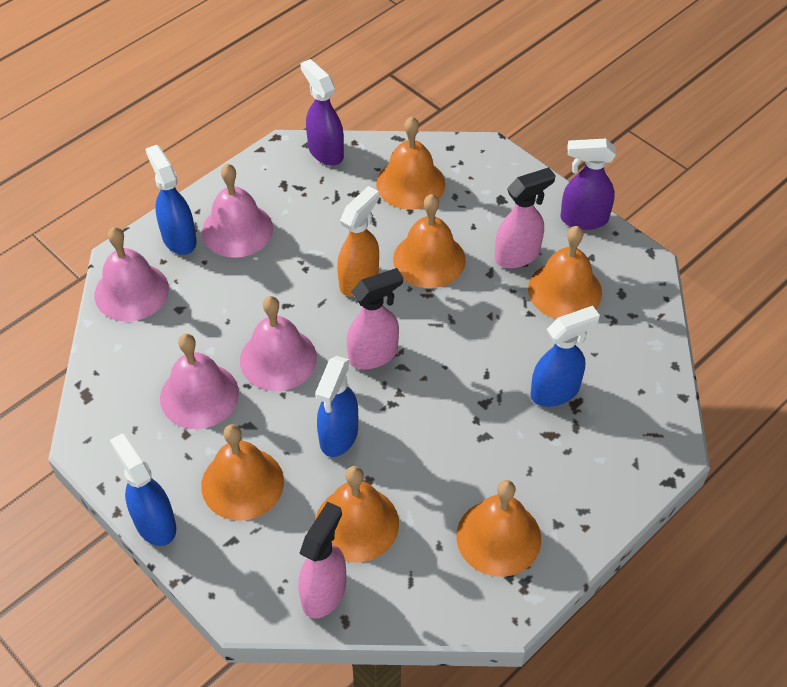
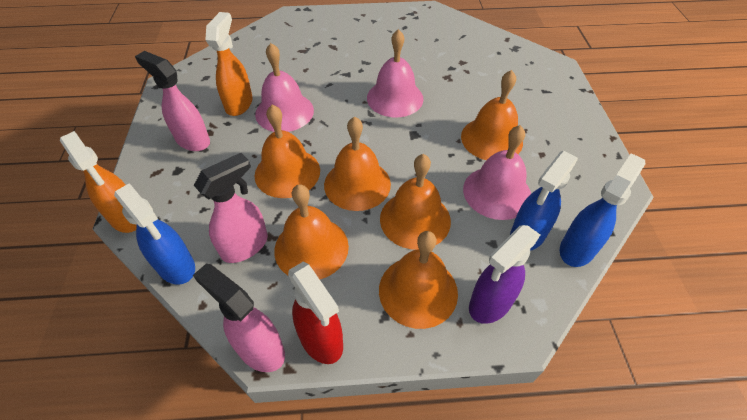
blue spray bottle: [110,433,176,546] [146,145,197,255] [315,356,358,457] [531,306,600,407] = 4 -> [114,183,195,284] [510,151,578,251] [560,153,646,267] = 3
orange spray bottle: [337,186,379,297] = 1 -> [60,131,137,233] [205,12,253,116] = 2
pink bell: [95,227,169,322] [160,334,239,429] [202,164,273,258] [240,296,317,391] = 4 -> [255,43,314,132] [367,29,423,117] [463,125,531,220] = 3
purple spray bottle: [300,59,344,166] [560,139,616,230] = 2 -> [469,225,540,324] = 1
red spray bottle: none = 0 -> [288,262,343,364] = 1

